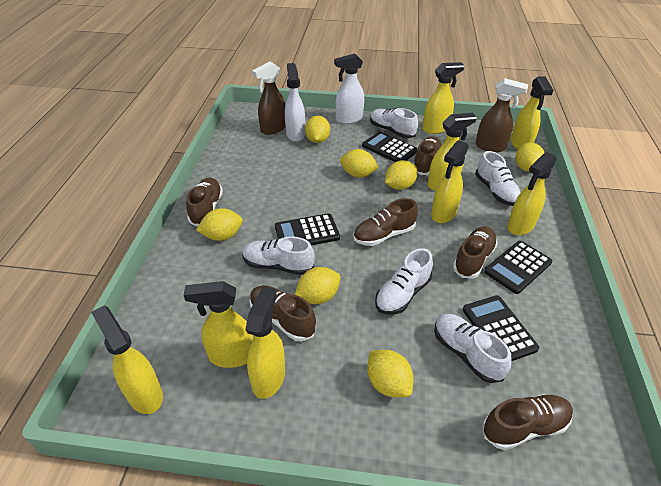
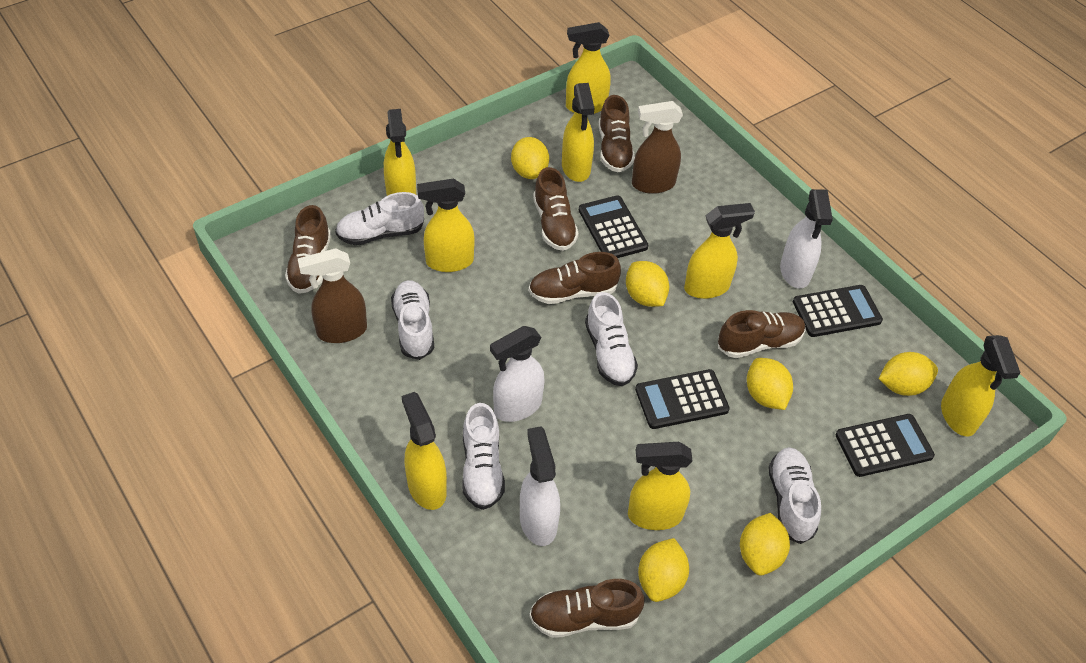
white spray bottle: [285,63,305,142] [334,54,364,124] = 2 -> [490,326,545,422] [520,426,560,546] [780,189,833,289] = 3
yellow lemon: [196,208,243,241] [295,267,341,304] [305,116,330,143] [340,149,379,178] [367,350,413,398] [385,160,418,190] [516,142,544,172] = 7 -> [511,137,549,179] [626,261,669,307] [638,538,689,602] [740,513,790,576] [747,358,793,410] [879,352,938,396] = 6

